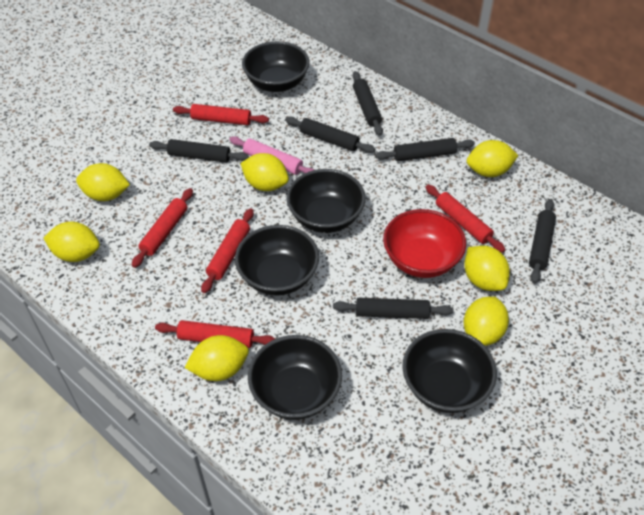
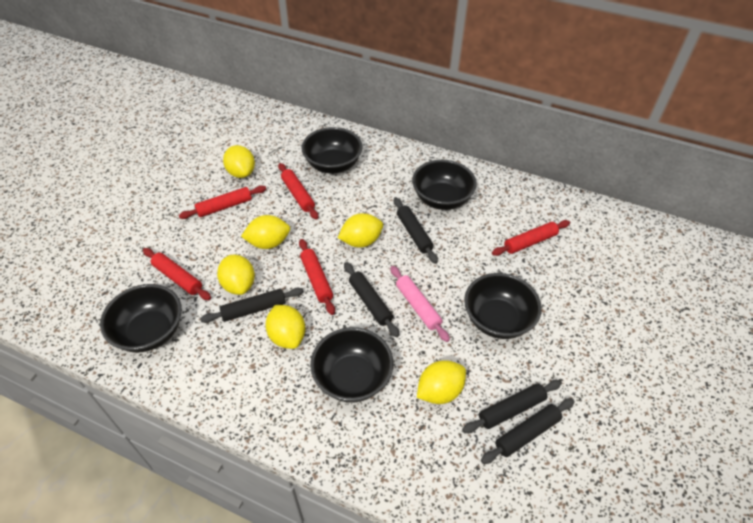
black rolling pin: [149,139,249,163] [285,116,375,153] [333,298,454,319] [352,71,383,136] [375,138,475,161] [529,199,556,284] = 6 -> [200,288,304,323] [344,262,399,337] [394,197,438,263] [462,380,562,433] [481,398,575,464] = 5
red bowl: [383,209,466,278] = 1 -> none = 0
yellow lemon: [44,222,100,262] [76,163,130,201] [184,335,249,381] [240,153,289,191] [464,246,510,291] [464,296,509,346] [467,140,519,177] = 7 -> [217,255,255,295] [223,145,255,178] [241,215,290,249] [266,305,305,349] [338,213,383,248] [417,360,466,404] = 6

